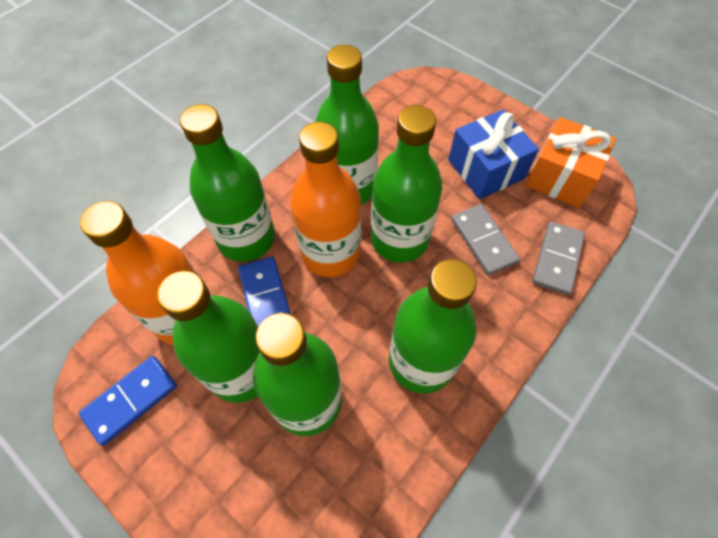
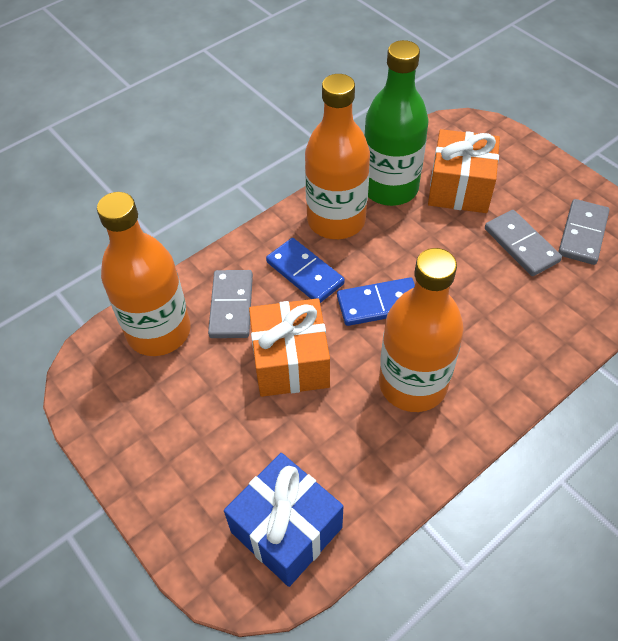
green bottle: [157,271,260,403] [180,104,275,262] [253,313,342,436] [315,45,379,205] [371,105,443,262] [389,259,477,394] = 6 -> [364,40,429,206] = 1
grey domino: [451,204,520,275] [532,222,585,295] = 2 -> [208,270,253,338] [485,210,562,276] [558,199,609,265] = 3
orange bottle: [80,201,198,345] [290,122,361,277] = 2 -> [97,192,191,356] [305,74,370,239] [379,248,464,412] = 3
orange gift: [525,117,616,208] = 1 -> [249,298,330,397] [428,129,500,213] = 2

